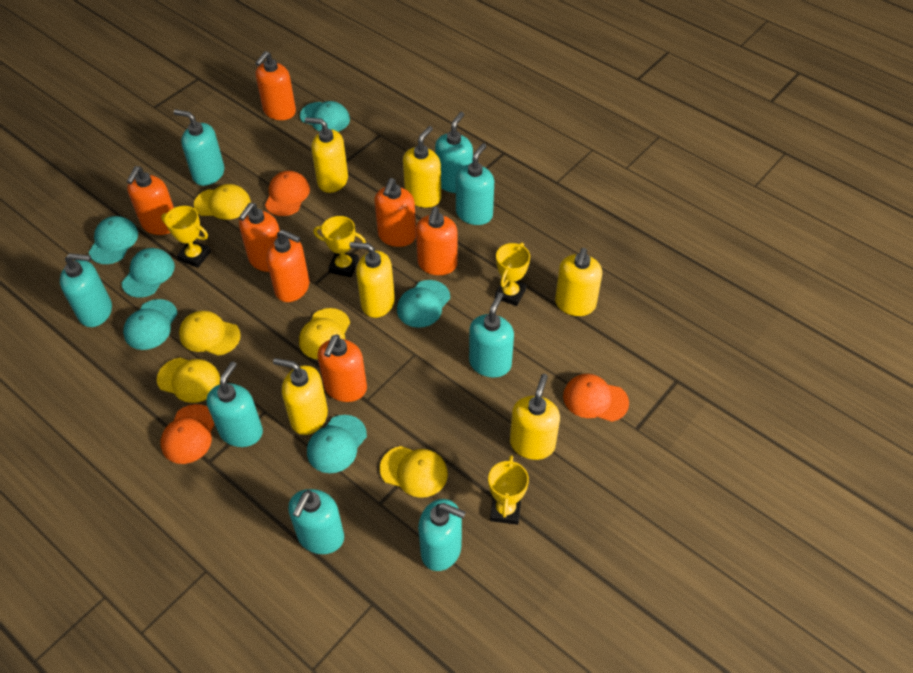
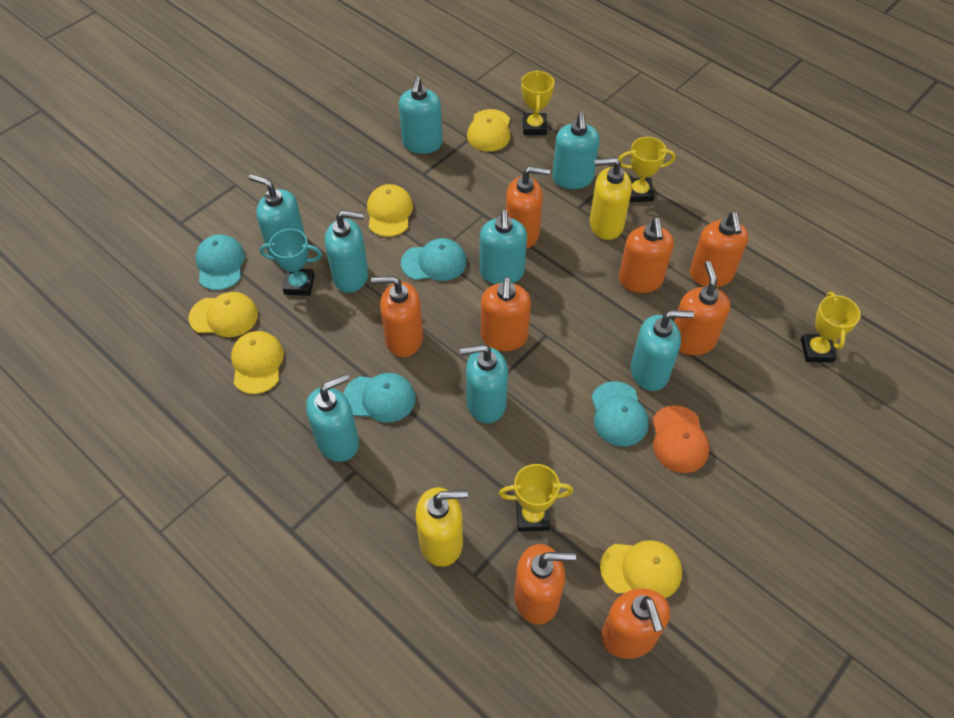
orange cap: [161,404,214,464] [265,171,310,216] [563,374,629,422] = 3 -> [653,405,709,473] = 1
orange soap dispenser: [126,166,174,235] [239,203,280,272] [255,51,296,120] [266,230,309,302] [318,335,367,402] [374,178,416,247] [416,207,458,275] = 7 -> [371,276,423,357] [481,277,531,351] [506,166,550,249] [514,544,576,625] [601,589,670,659] [619,218,674,293] [674,261,730,355] [690,212,748,287] = 8
turquoise cap: [89,216,138,264] [122,248,175,298] [123,299,178,350] [300,101,350,132] [307,415,367,473] [397,280,450,328] = 6 -> [196,235,245,290] [343,373,415,423] [401,238,467,281] [592,381,649,446] = 4
turquoise trophy: none = 0 -> [260,229,322,296] = 1
yellow soap dispenser: [273,358,328,435] [305,117,348,193] [349,242,395,318] [403,126,441,208] [510,374,560,460] [555,248,602,316] = 6 -> [416,488,468,567] [590,157,632,240] = 2

